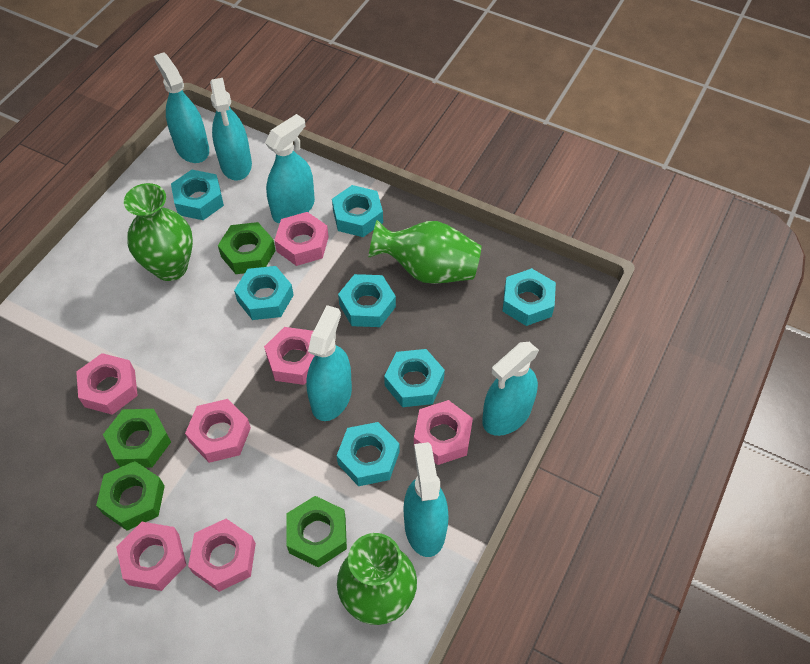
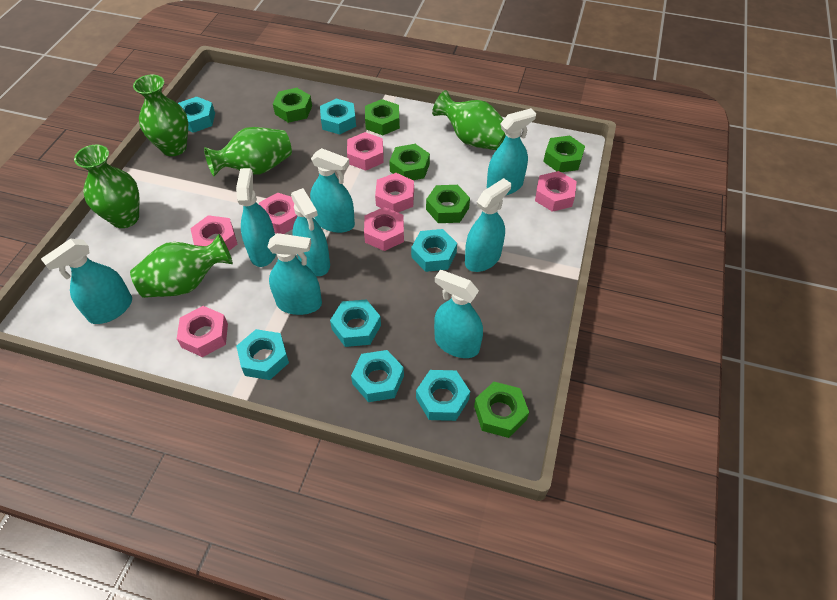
green nut: [96,461,165,531] [103,409,171,468] [218,222,276,274] [287,496,347,568] = 4 -> [273,88,312,123] [365,99,400,135] [389,144,430,180] [426,185,470,223] [474,382,529,438] [543,136,585,172] = 6
green vase: [124,183,193,281] [337,533,417,625] [368,220,482,284] = 3 -> [74,145,140,228] [130,234,233,298] [133,74,188,156] [204,127,292,176] [432,90,506,150] = 5
turquoise spray bottle: [154,52,209,163] [210,78,252,181] [265,114,315,223] [306,305,352,421] [404,442,449,557] [482,342,539,436] = 6 -> [41,239,132,324] [236,168,276,267] [267,233,322,315] [291,188,330,276] [310,148,355,233] [434,270,483,358] [465,178,511,272] [487,108,536,195] = 8

